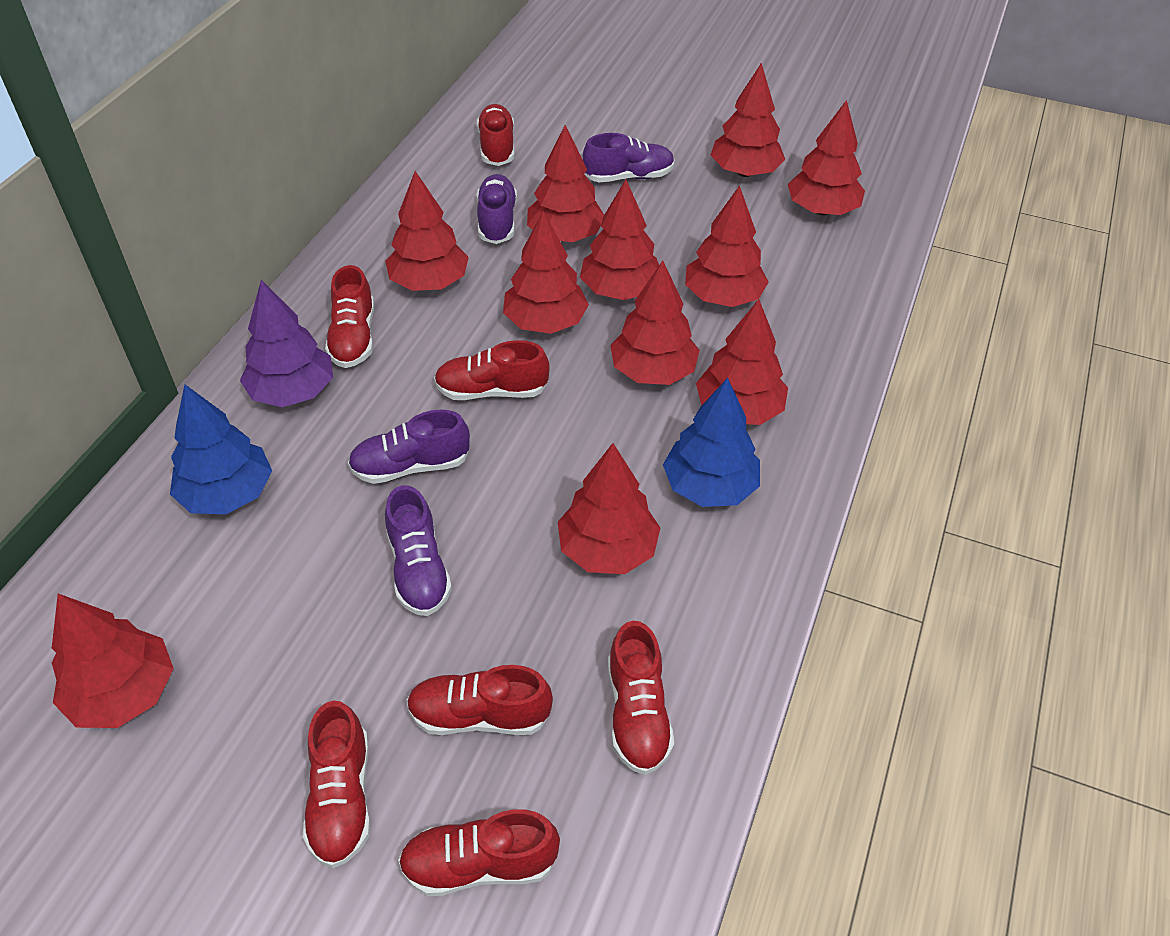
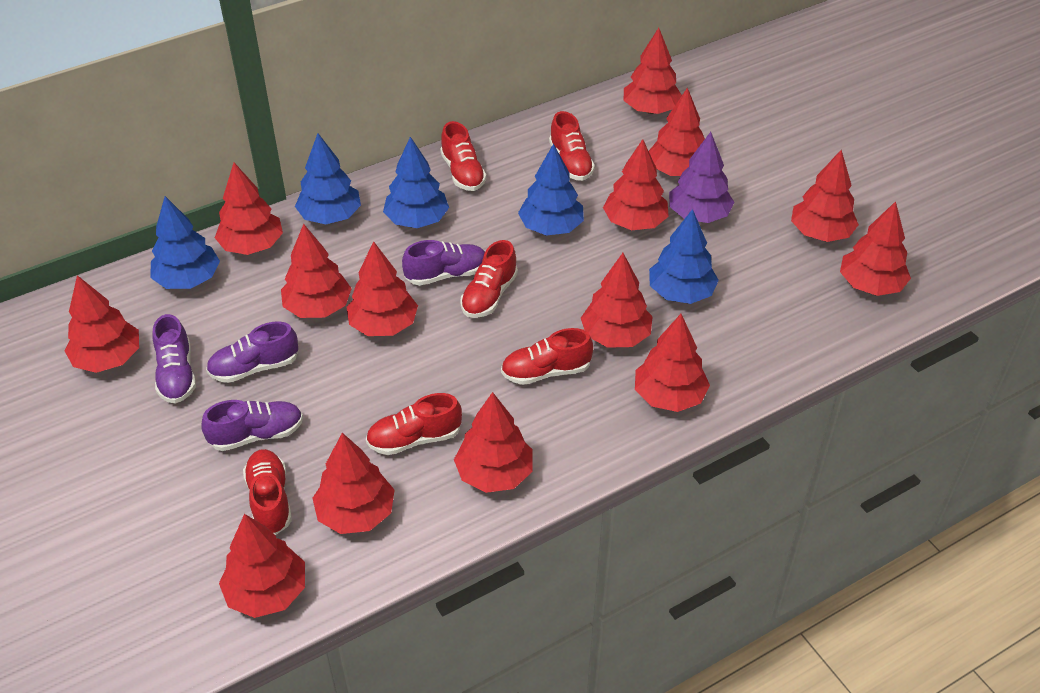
blue tree: [170,385,272,514] [663,378,760,507] = 2 -> [150,196,220,289] [295,133,361,225] [383,137,449,228] [518,144,584,236] [649,209,719,304] = 5
red shoe: [303,701,370,868] [325,265,374,368] [398,809,560,896] [407,665,553,735] [434,340,550,400] [477,104,514,166] [608,621,674,775] = 7 -> [243,449,292,535] [366,393,462,455] [440,121,486,191] [461,240,518,318] [501,328,593,385] [549,111,595,181] = 6
red tree: [52,594,174,728] [385,171,469,291] [503,211,589,334] [527,125,604,242] [558,443,660,574] [580,179,659,300] [610,261,700,385] [685,185,769,307] [696,299,788,425] [711,63,785,177] [788,100,865,215] = 11 -> [65,275,139,373] [215,163,283,255] [219,514,305,618] [281,224,352,318] [312,433,395,534] [346,241,418,336] [454,392,533,493] [581,253,653,348] [603,139,669,230] [624,28,682,114] [635,314,710,412] [649,87,705,176] [791,150,859,242] [840,201,911,296] = 14

